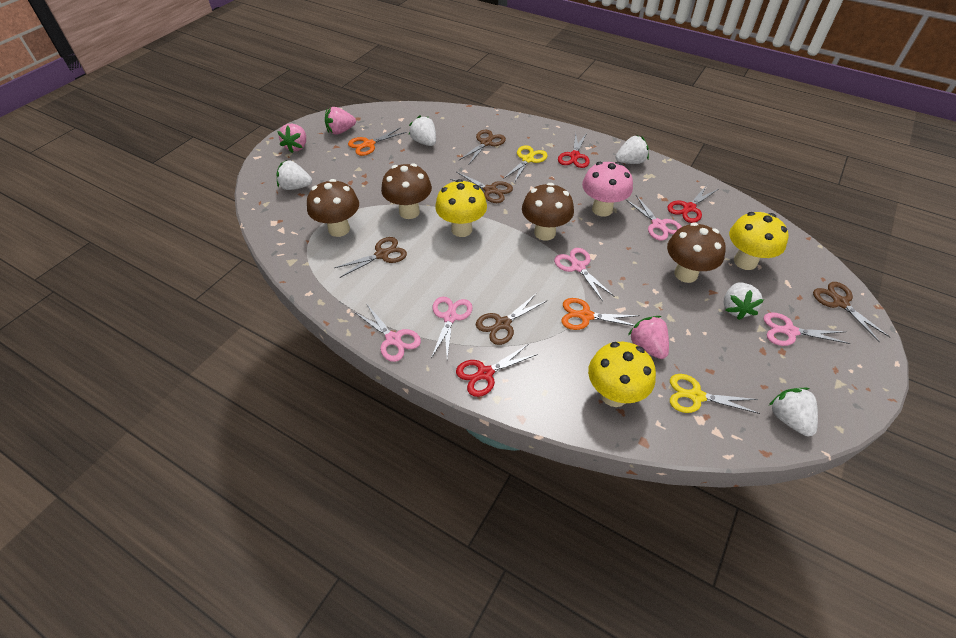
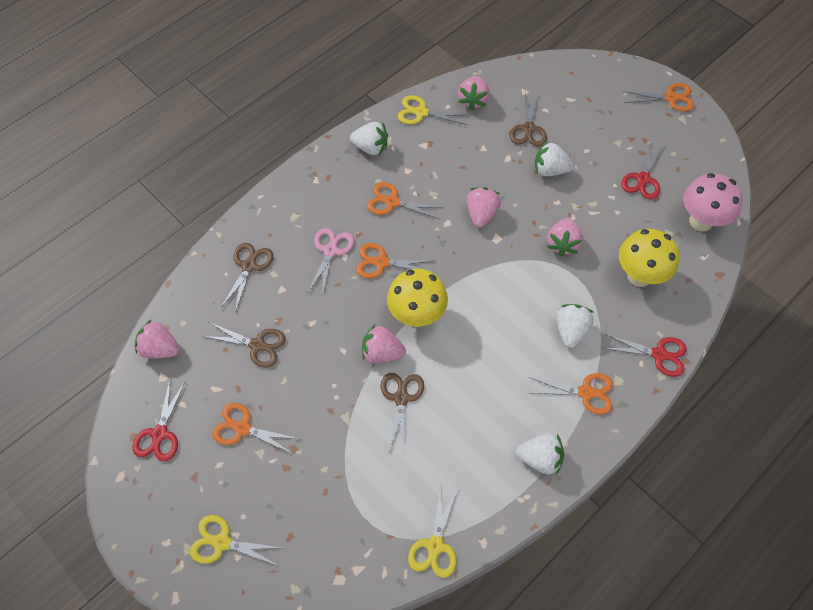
brown mushroom: [307,179,359,237] [381,163,432,219] [522,183,574,241] [667,222,726,283] = 4 -> none = 0
brown scissors: [334,237,407,278] [450,172,513,203] [459,130,506,164] [476,293,547,345] [813,282,890,342] = 5 -> [203,322,286,368] [220,243,274,313] [380,373,424,454] [510,91,547,147] = 4
orange scissors: [348,127,406,156] [561,298,640,330] = 2 -> [212,403,298,454] [356,243,435,278] [367,182,443,219] [529,373,613,414] [623,83,694,112] = 5
pink scissors: [354,305,421,362] [431,297,473,358] [554,248,615,301] [625,195,682,241] [763,312,850,346] = 5 -> [307,228,354,297] = 1
pink strawberry: [277,124,306,153] [325,107,356,135] [628,316,669,359] = 3 -> [134,319,180,358] [362,324,406,363] [458,76,490,111] [466,187,501,228] [547,218,583,257] = 5
white strawberry: [277,160,312,190] [409,116,436,146] [616,135,649,164] [723,283,764,320] [769,388,818,436] = 5 -> [350,122,388,155] [516,433,564,475] [535,141,574,176] [556,304,594,348] = 4
yellow mushroom: [435,179,487,237] [588,342,656,407] [729,212,789,270] = 3 -> [387,269,448,327] [619,229,679,287] = 2
yellow scissors: [503,145,548,183] [670,374,760,414] = 2 -> [190,515,282,566] [398,95,469,125] [408,485,458,578] = 3

